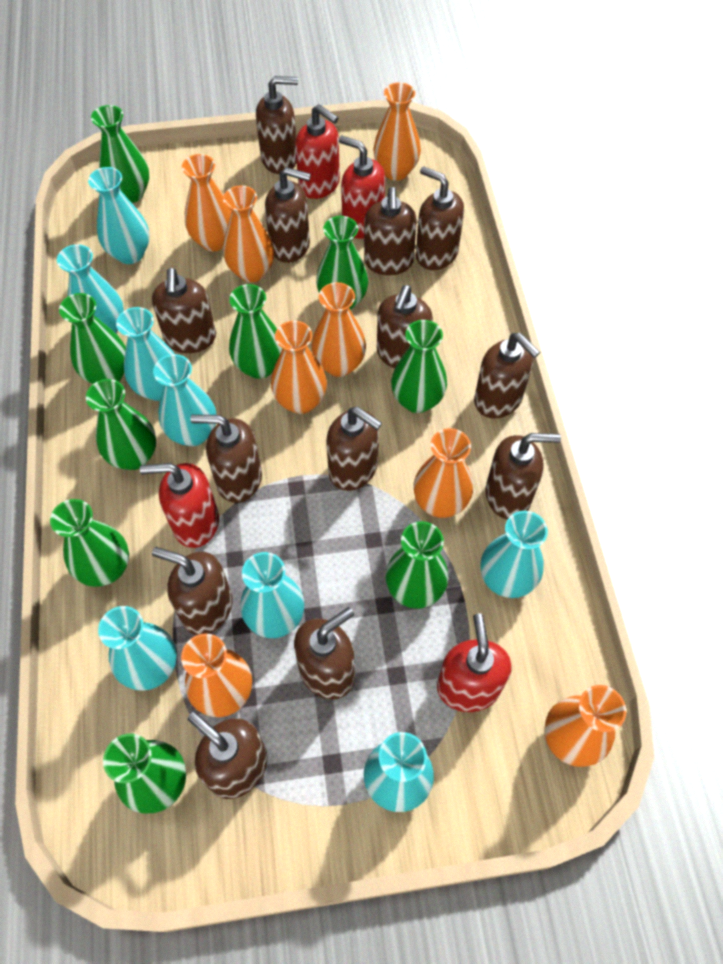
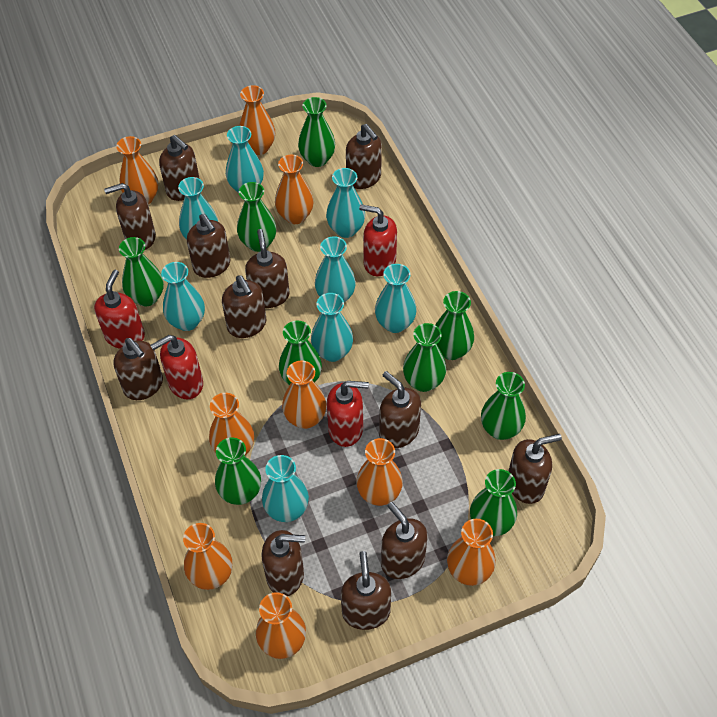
brown soap dispenser: [152,268,216,353] [152,547,233,635] [187,712,268,799] [190,414,262,503] [256,76,298,174] [265,167,311,263] [294,607,355,699] [326,407,382,491] [364,187,417,275] [377,285,433,368] [416,166,464,270] [474,333,540,418] [485,433,561,520] = 13 -> [104,183,156,250] [113,338,163,400] [159,135,200,201] [187,214,231,278] [222,275,266,338] [245,229,290,308] [261,530,305,596] [341,551,391,630] [346,124,382,189] [379,371,421,448] [381,502,428,579] [508,434,562,504] = 12
orange vase: [181,633,252,717] [182,154,232,251] [223,185,274,282] [271,321,327,414] [311,282,366,377] [373,82,421,181] [413,428,473,518] [544,685,626,767] = 8 -> [116,136,158,204] [183,523,232,590] [209,393,254,455] [239,85,275,155] [256,592,306,659] [275,155,314,224] [282,361,326,429] [356,438,403,506] [447,519,496,586] = 9

